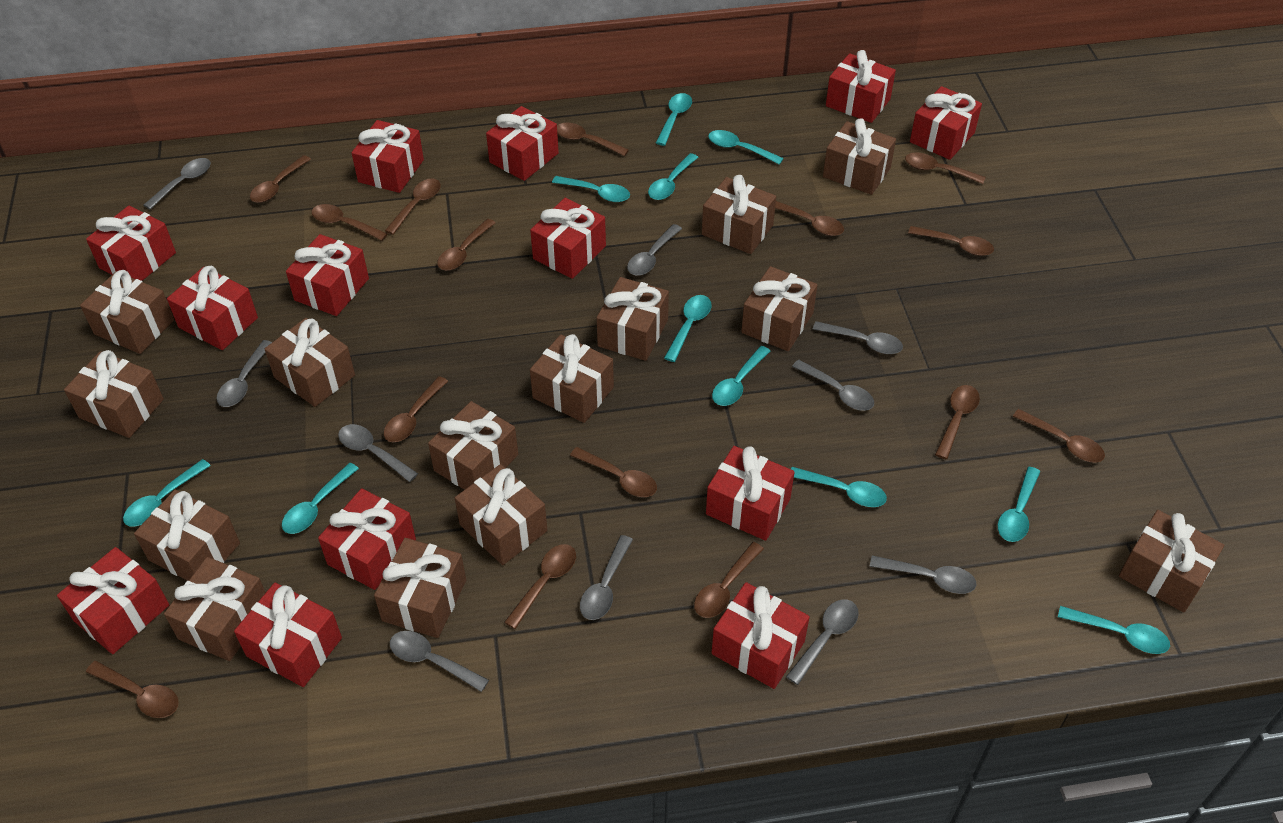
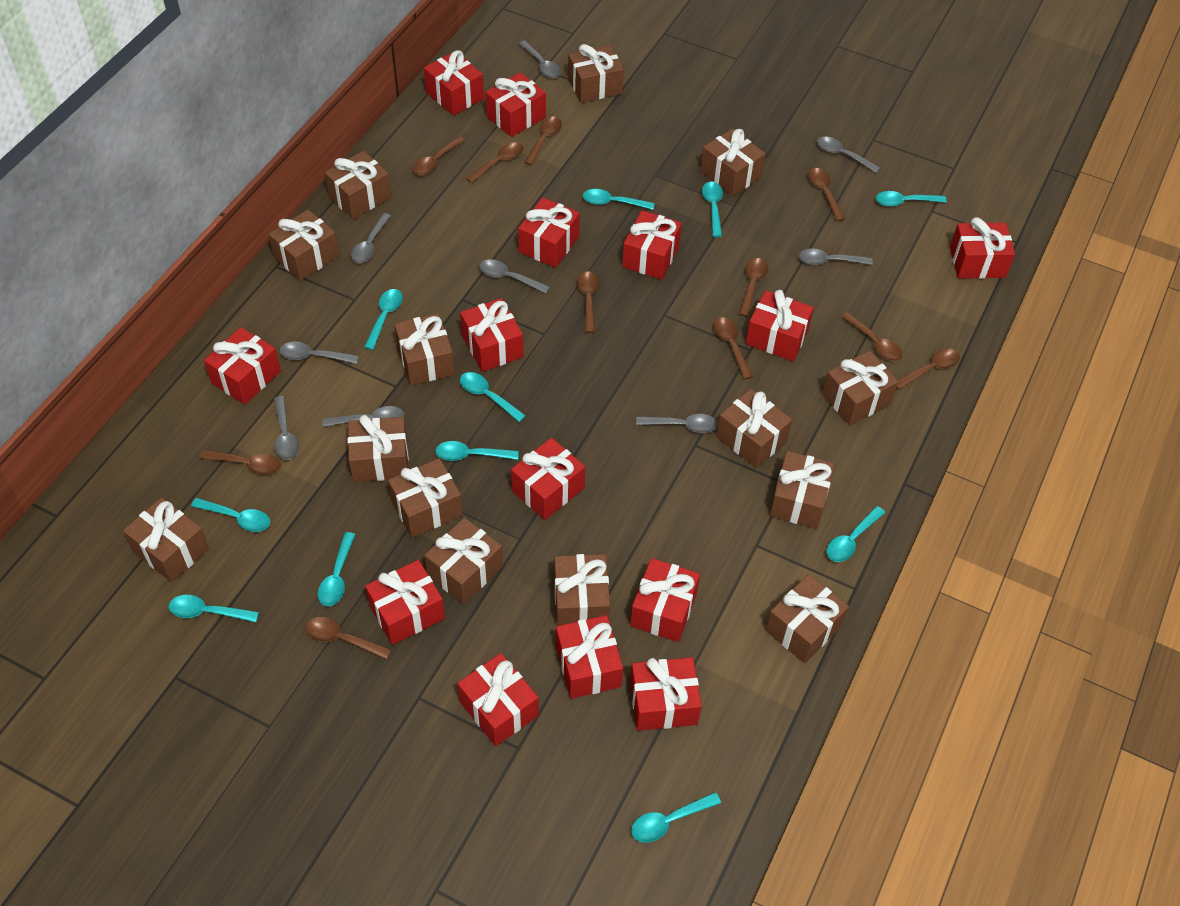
brown spoon: [86,661,179,718] [250,155,311,203] [312,204,387,241] [384,376,448,442] [385,178,441,235] [437,219,496,271] [504,544,576,629] [557,123,629,156] [570,447,657,497] [694,542,764,618] [775,201,844,236] [905,153,986,184] [908,226,994,256] [935,385,980,459] [1013,409,1105,463] = 15 -> [200,450,281,475] [305,617,392,660] [413,136,465,175] [466,142,523,183] [524,116,562,166] [577,271,599,333] [713,317,753,380] [739,258,768,317] [808,168,845,221] [841,312,902,361] [897,349,960,390] = 11
grey spoon: [144,158,211,210] [216,340,272,407] [338,424,418,482] [390,631,489,692] [580,535,633,620] [627,224,682,276] [786,599,859,685] [792,360,874,411] [813,321,903,354] [870,555,977,594] = 10 -> [274,396,299,460] [279,342,359,364] [322,406,405,427] [351,213,391,263] [479,259,550,293] [519,41,561,78] [636,414,718,433] [799,248,873,265] [817,136,880,173] = 9
red gift: [57,547,169,654] [86,206,176,281] [167,266,258,350] [234,582,342,687] [286,234,369,316] [318,488,416,590] [352,120,424,193] [486,106,559,181] [530,198,606,279] [706,446,795,541] [712,582,810,689] [826,50,896,123] [910,86,982,160] = 13 -> [204,327,281,405] [365,560,445,645] [424,50,484,116] [457,653,539,746] [460,298,523,372] [485,72,546,137] [511,438,585,520] [518,197,580,268] [556,615,623,699] [622,210,682,280] [630,558,700,642] [630,657,702,731] [746,290,814,361] [950,217,1015,279] = 14

